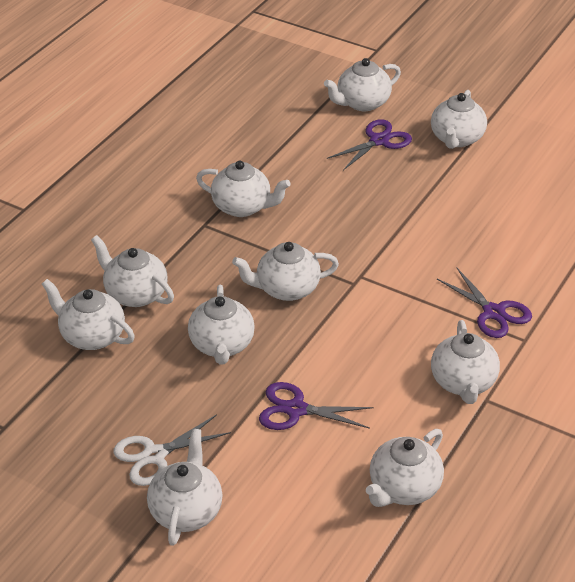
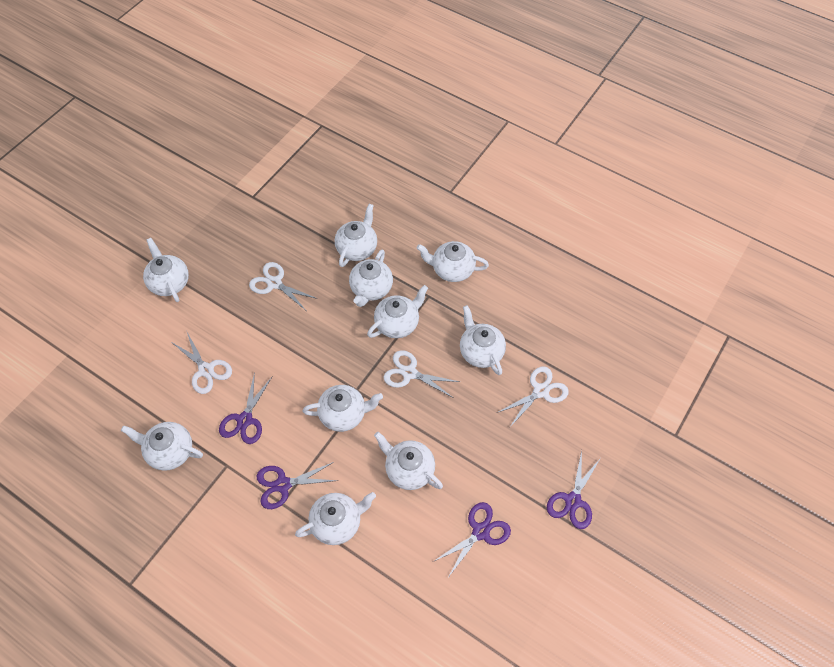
purple scissors: [259,382,374,430] [327,119,412,170] [437,267,532,338] = 3 -> [219,372,273,444] [257,462,338,509] [433,502,511,576] [547,450,601,529] = 4
white scissors: [113,414,231,486] = 1 -> [171,332,232,394] [249,262,318,310] [384,350,460,398] [497,367,569,427] = 4

